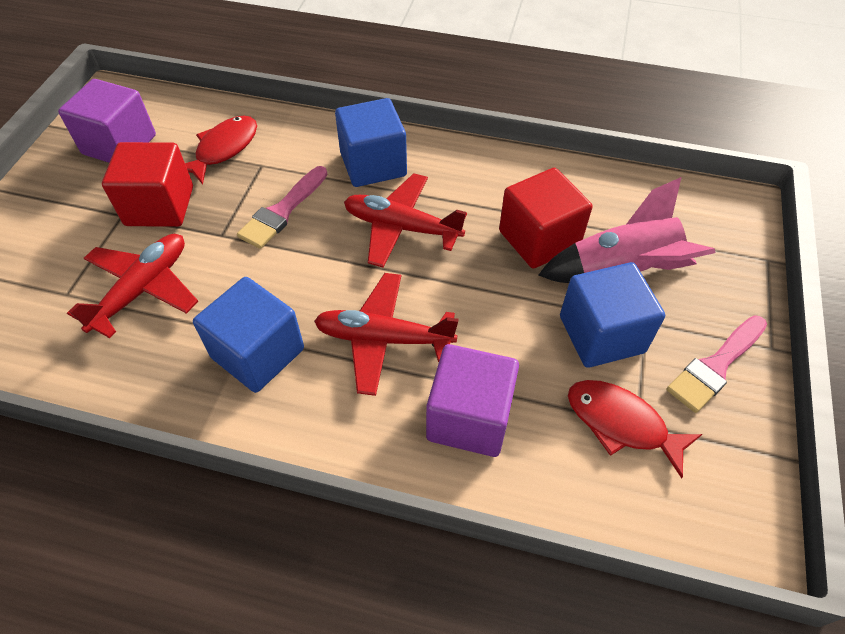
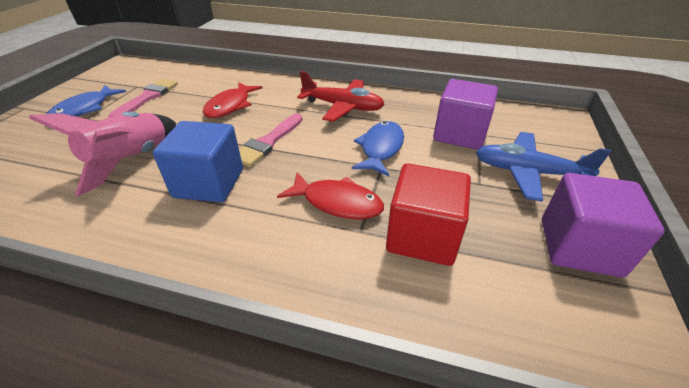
blue cube: [193,277,304,393] [335,98,407,187] [560,262,665,368] = 3 -> [153,121,243,202] = 1
blue fish: none = 0 -> [46,85,126,117] [352,121,404,176] = 2
blue plane: none = 0 -> [476,132,611,202] = 1
red cube: [102,142,193,227] [499,168,592,269] = 2 -> [386,163,471,266] = 1
red plane: [67,234,198,338] [314,273,459,396] [344,173,467,267] = 3 -> [297,71,385,122] = 1

